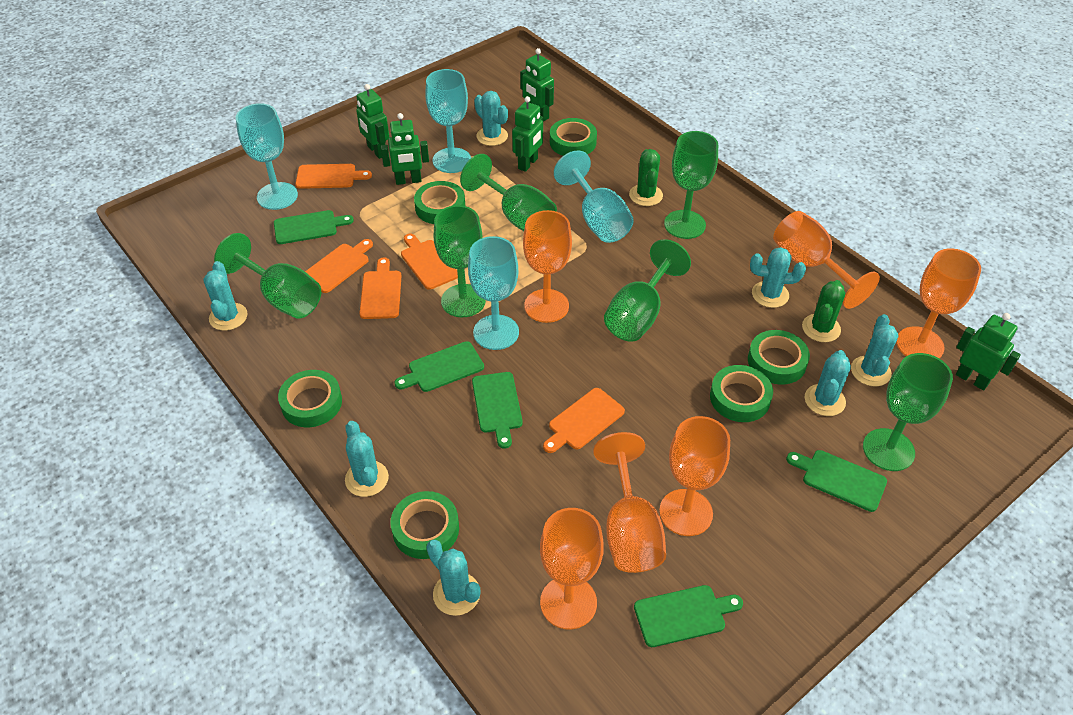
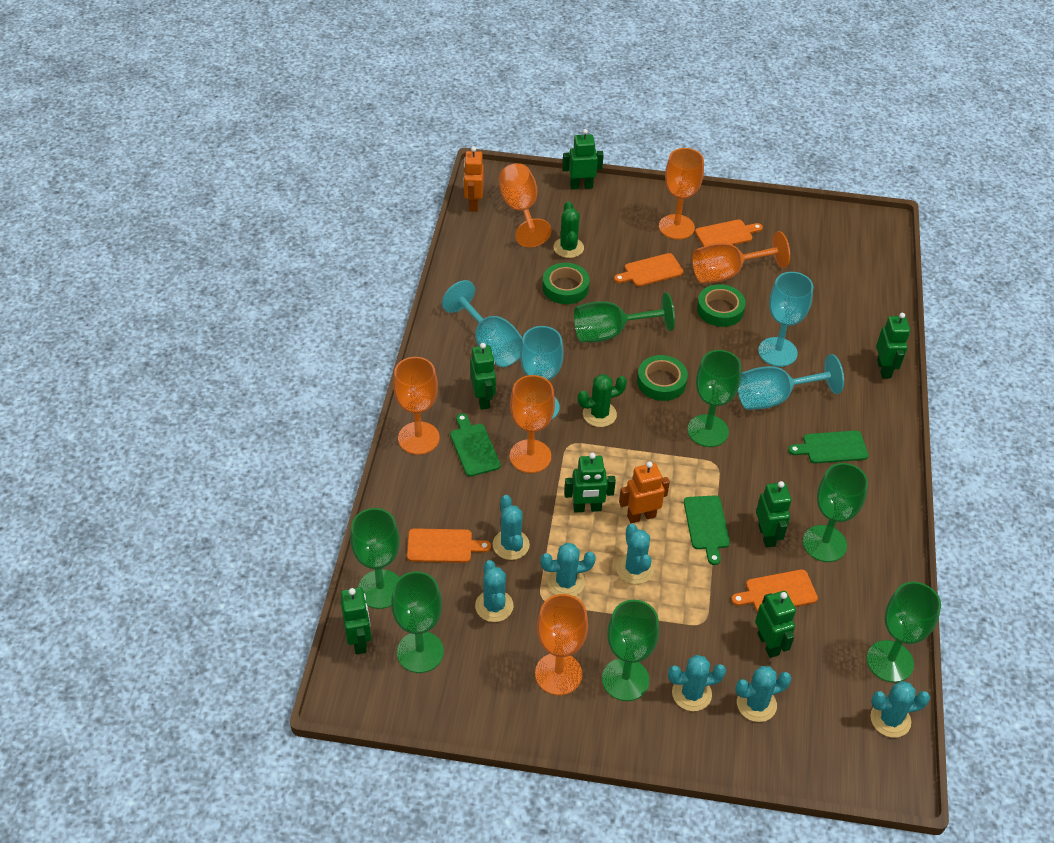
green cutting board: [274,210,354,244] [394,341,484,392] [472,372,523,448] [634,585,743,647] [786,450,887,512] = 5 -> [450,413,501,477] [684,495,730,565] [788,431,869,464] = 3
green goblet: [214,233,321,319] [434,205,486,317] [460,154,557,231] [604,239,691,342] [664,131,718,239] [863,353,953,471] = 6 -> [350,508,400,609] [391,571,444,673] [574,292,675,342] [602,600,659,701] [687,350,741,447] [803,463,868,562] [866,582,941,682] = 7
green robot: [356,84,389,159] [381,113,429,185] [512,96,543,172] [520,48,554,122] [956,313,1021,390] = 5 -> [341,587,371,654] [470,343,496,410] [562,129,604,190] [564,453,616,512] [755,591,796,658] [756,481,792,548] [876,313,910,378] = 7
green tape: [278,370,342,427] [391,491,459,559] [414,181,465,224] [550,118,597,156] [710,365,773,422] [748,330,810,385] = 6 -> [543,263,590,304] [637,355,688,401] [697,284,746,327] = 3
orange cutting board: [295,164,372,189] [305,239,373,293] [359,257,401,319] [401,234,458,290] [543,388,625,453] = 5 -> [407,528,491,563] [614,253,684,287] [695,220,763,247] [731,569,818,612] = 4
orange robot: none = 0 -> [464,146,484,212] [619,461,670,523] = 2

